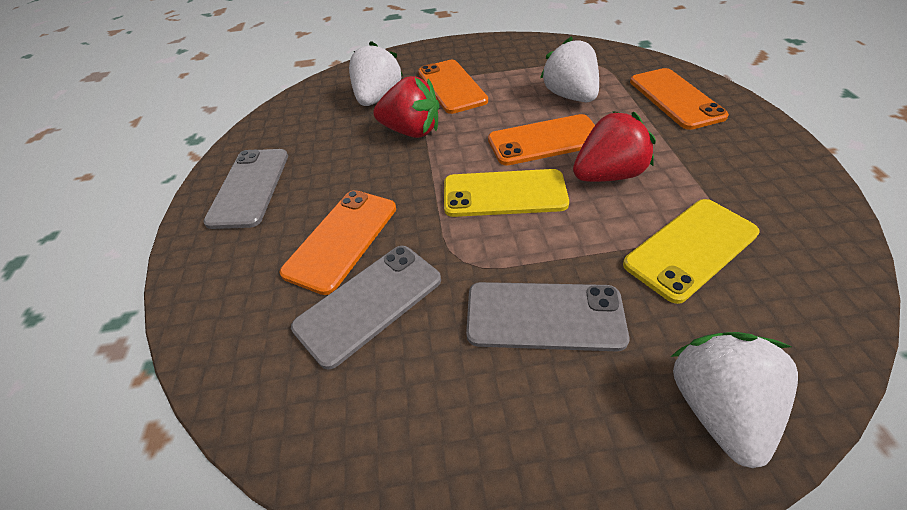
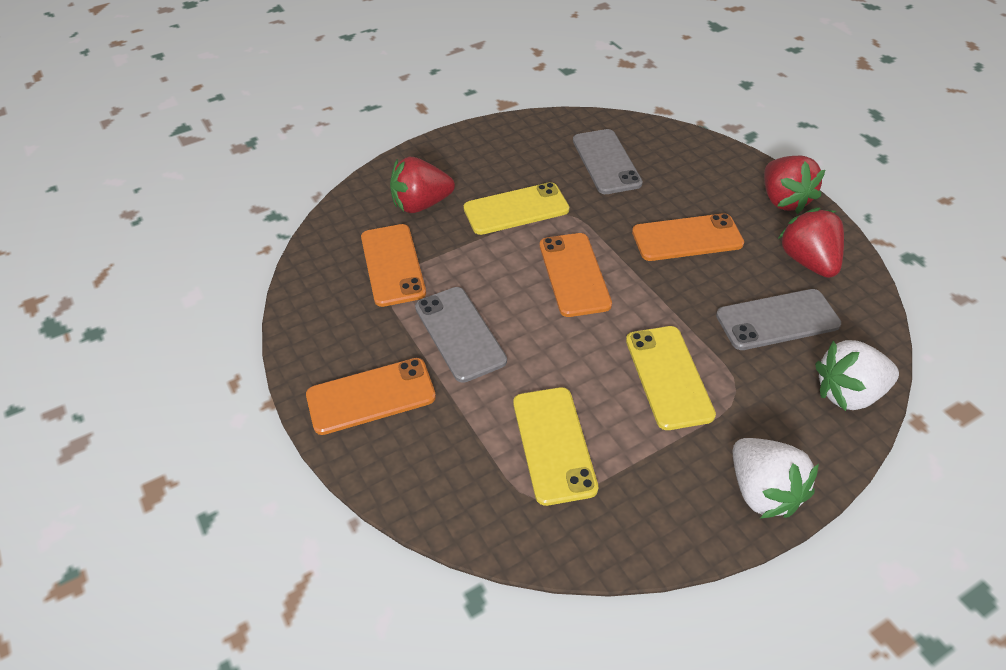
red strawberry: [373,76,440,138] [573,111,656,182] = 2 -> [390,157,455,213] [764,156,825,214] [778,208,844,278] = 3
white strawberry: [349,41,403,106] [540,36,599,102] [671,332,798,468] = 3 -> [732,438,819,518] [815,340,899,411] = 2
yellow phone: [444,169,569,217] [623,199,760,304] = 2 -> [464,182,569,235] [513,387,598,506] [626,326,716,430] = 3

